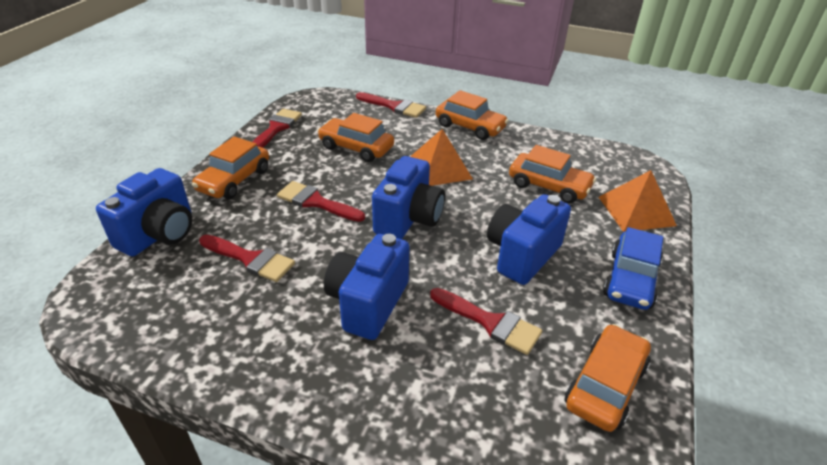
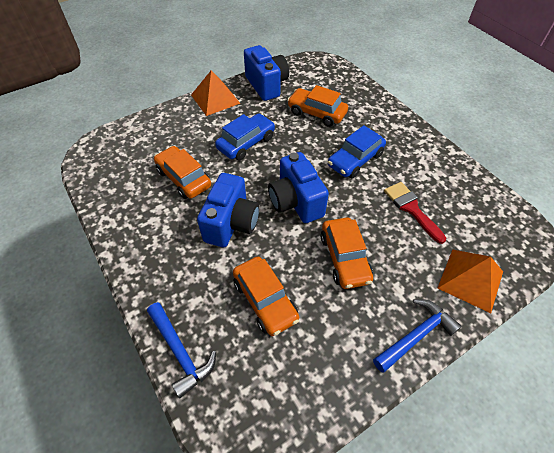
blue camera: [96,168,192,256] [324,234,409,340] [372,156,445,239] [487,194,571,285] = 4 -> [197,173,260,247] [244,45,289,101] [268,152,329,223] = 3
blue car: [603,227,663,310] = 1 -> [215,113,275,160] [328,125,386,178] = 2
blue hammer: none = 0 -> [147,302,216,398] [373,299,462,373] = 2
orange car: [192,137,269,199] [317,113,394,162] [436,90,509,140] [509,145,596,204] [565,324,651,432] = 5 -> [154,146,211,199] [233,257,299,336] [287,85,348,127] [321,218,373,289] = 4
red brush: [199,235,295,282] [252,109,302,148] [277,181,365,222] [356,92,426,118] [430,288,542,355] = 5 -> [384,182,446,244] = 1

